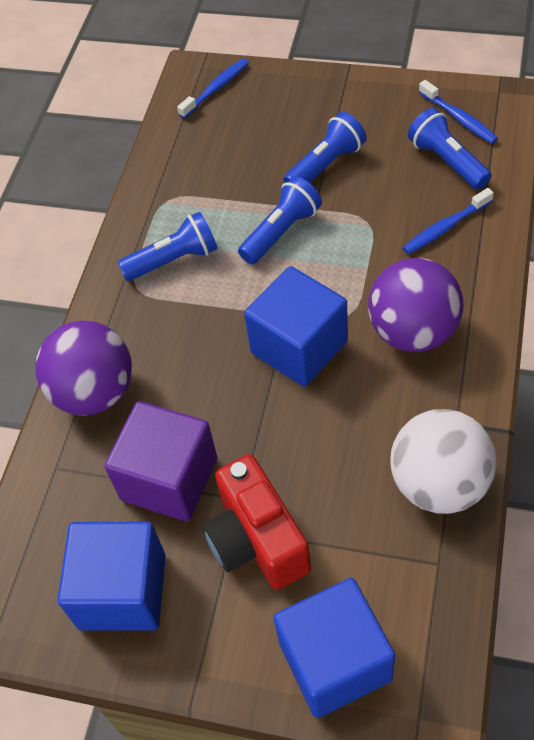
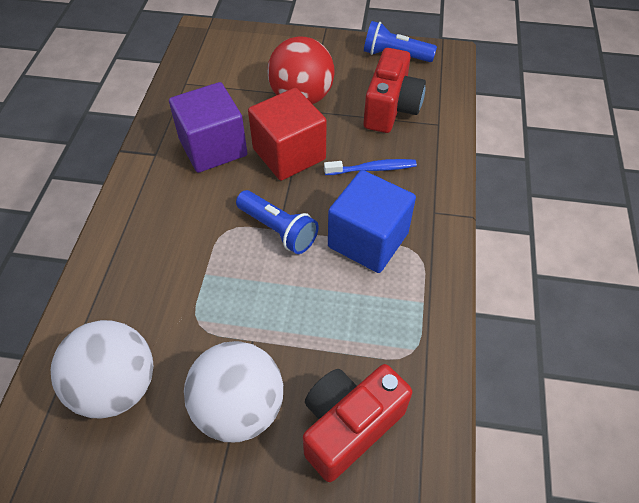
blue cube: [58,522,166,631] [244,266,348,387] [273,578,395,718] = 3 -> [328,170,416,273] = 1
blue flashlight: [117,212,218,281] [238,176,322,264] [283,112,366,183] [408,108,492,190] = 4 -> [236,190,319,254] [364,21,437,62] = 2
blue toothbrush: [177,59,249,119] [403,188,494,254] [419,80,498,144] = 3 -> [324,159,417,175] = 1
purple ball: [35,321,132,416] [368,258,463,352] = 2 -> none = 0
red ball: none = 0 -> [267,36,335,104] = 1
red camera: [203,454,311,590] = 1 -> [303,364,412,482] [363,48,426,133] = 2
red cube: none = 0 -> [248,88,327,181] = 1
white ball: [390,409,496,514] = 1 -> [51,320,153,419] [184,341,283,442] = 2

